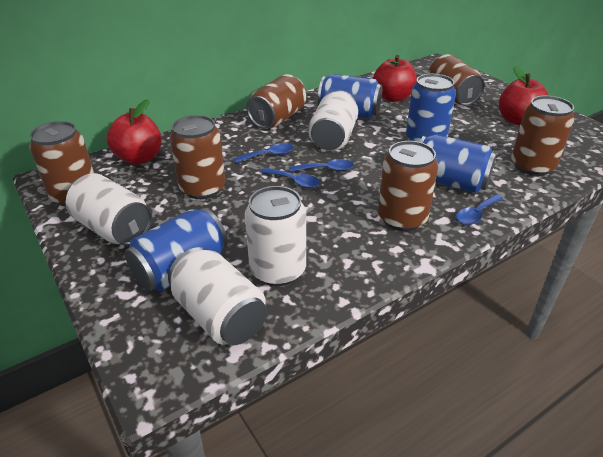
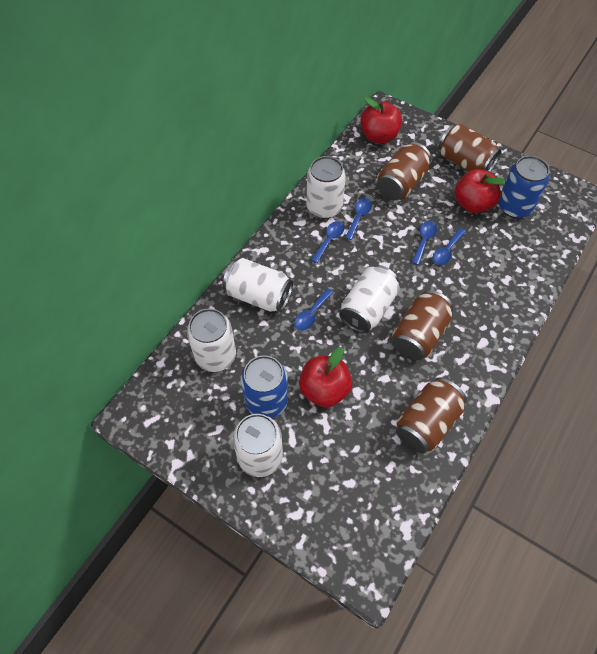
blue can: [125,208,228,292] [318,74,382,119] [406,74,456,142] [420,134,496,193] = 4 -> [241,355,288,418] [498,156,550,218] = 2
blue spoon: [234,143,294,163] [260,167,320,188] [290,159,354,172] [456,194,503,225] = 4 -> [294,288,333,331] [311,221,345,263] [345,198,372,240] [412,221,437,265] [433,228,466,265] = 5
brown can: [29,121,94,207] [170,115,226,199] [246,74,306,129] [378,141,438,231] [428,54,485,106] [511,96,575,176] = 6 -> [377,142,431,200] [392,290,453,360] [396,378,467,453] [438,124,501,172] = 4
white can: [66,173,152,246] [168,247,267,345] [245,186,306,286] [308,91,358,151] = 4 -> [187,308,236,372] [223,258,293,312] [233,414,283,477] [307,156,346,219] [339,265,400,333] = 5

